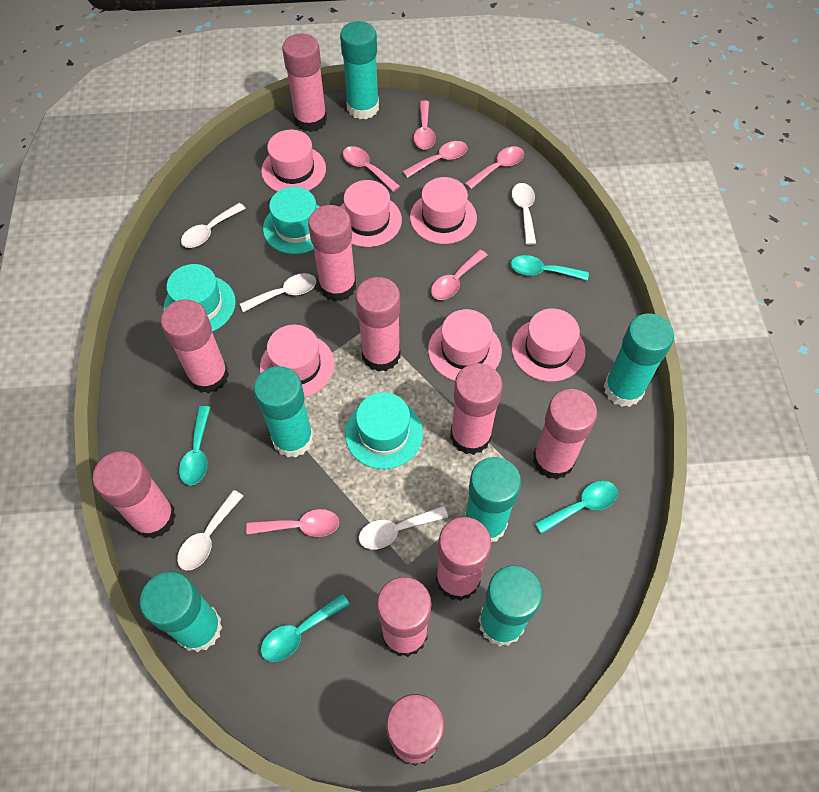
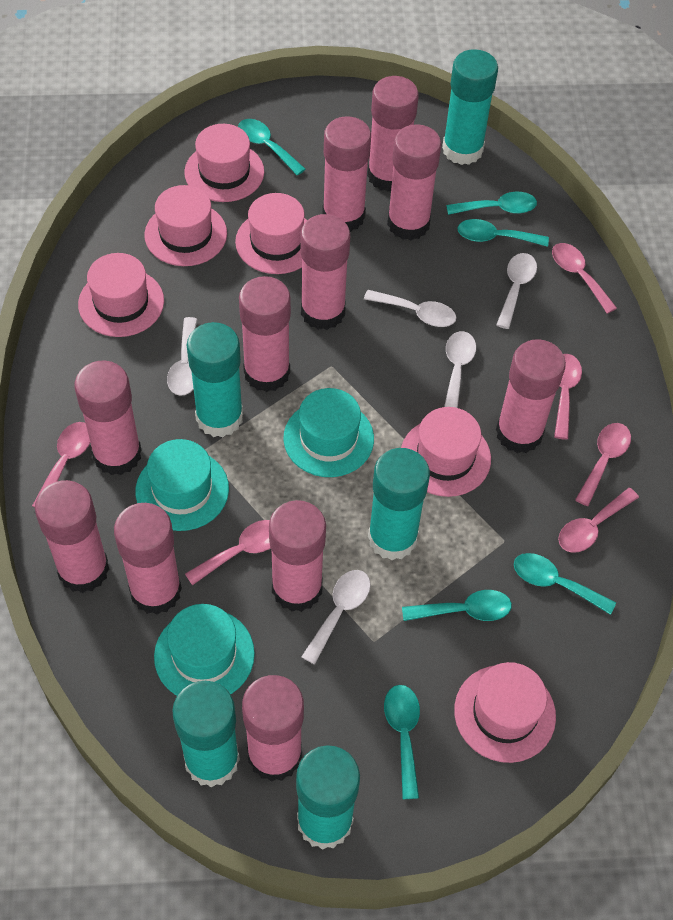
pink glue stick: [93,451,176,539] [161,299,229,394] [282,33,327,132] [308,205,356,302] [355,277,401,372] [377,577,432,657] [386,694,445,766] [436,517,491,601] [450,363,503,455] [533,389,597,480] = 10 -> [35,480,109,593] [75,360,142,475] [114,503,182,615] [239,276,291,392] [242,675,304,782] [269,500,326,612] [300,214,350,330] [322,116,371,232] [367,76,419,192] [387,124,441,240] [496,339,566,453] = 11
turquoise glue stick: [140,572,222,652] [254,366,314,458] [340,21,379,119] [464,457,521,542] [479,565,542,646] [604,313,674,407] = 6 -> [172,681,240,788] [187,322,243,438] [296,745,360,850] [368,448,430,560] [442,49,498,165] = 5
turquoise spoon: [179,406,211,485] [260,594,350,662] [511,255,589,281] [535,481,618,534] = 4 -> [238,119,306,175] [384,685,420,799] [402,590,512,621] [446,192,537,215] [458,219,549,247] [514,553,616,615] = 6

